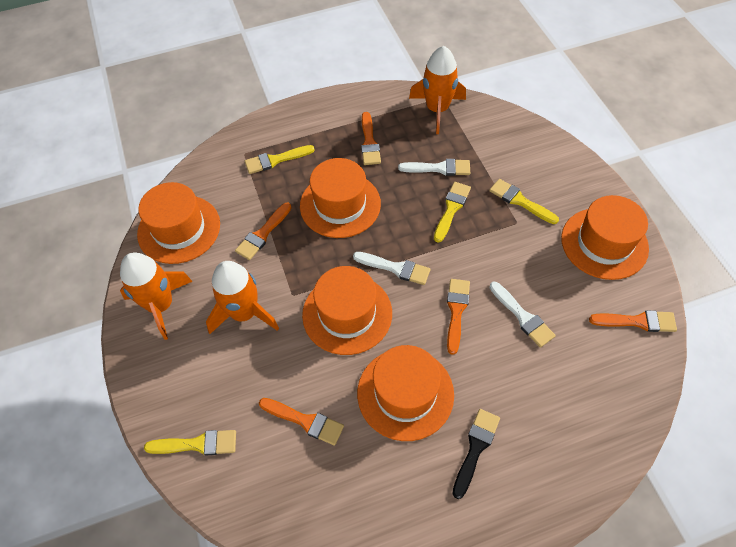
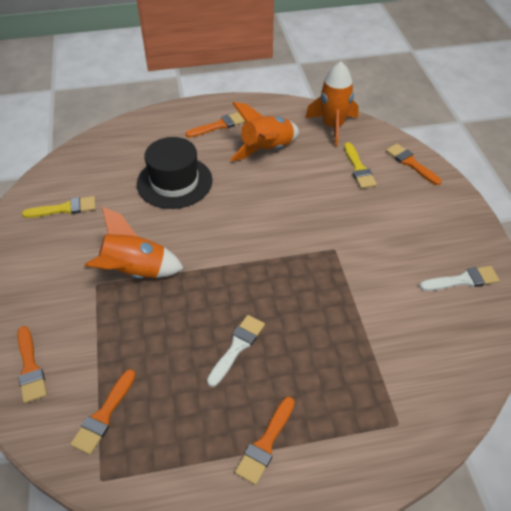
black brush: [452,409,500,499] = 1 -> none = 0
black hat: none = 0 -> [137,137,213,209] = 1
orange hat: [137,182,220,264] [300,158,381,238] [302,266,392,355] [357,345,454,441] [561,195,649,280] = 5 -> none = 0
white brush: [353,252,430,285] [398,159,470,176] [489,282,556,348] = 3 -> [207,315,265,387] [419,266,499,291] = 2
yellow brush: [144,430,236,456] [245,145,315,174] [434,182,471,243] [489,179,559,224] = 4 -> [22,196,96,218] [344,142,377,189] = 2

